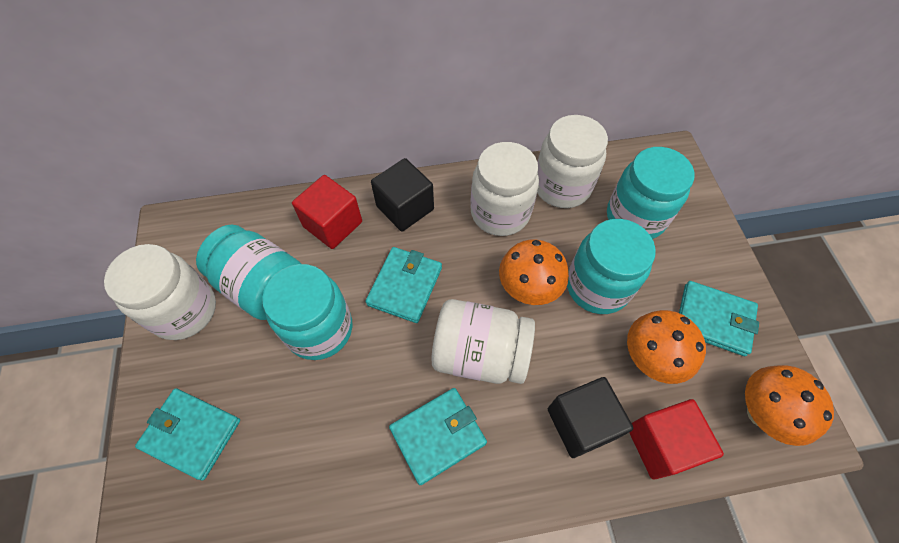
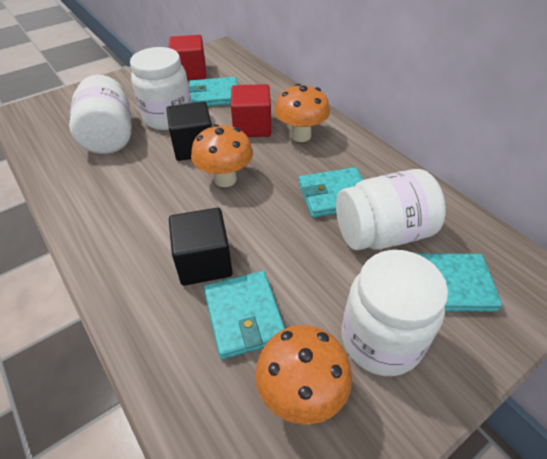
turquoise jar: [196,224,301,320] [262,264,352,360] [567,219,656,314] [607,147,695,239] = 4 -> none = 0

